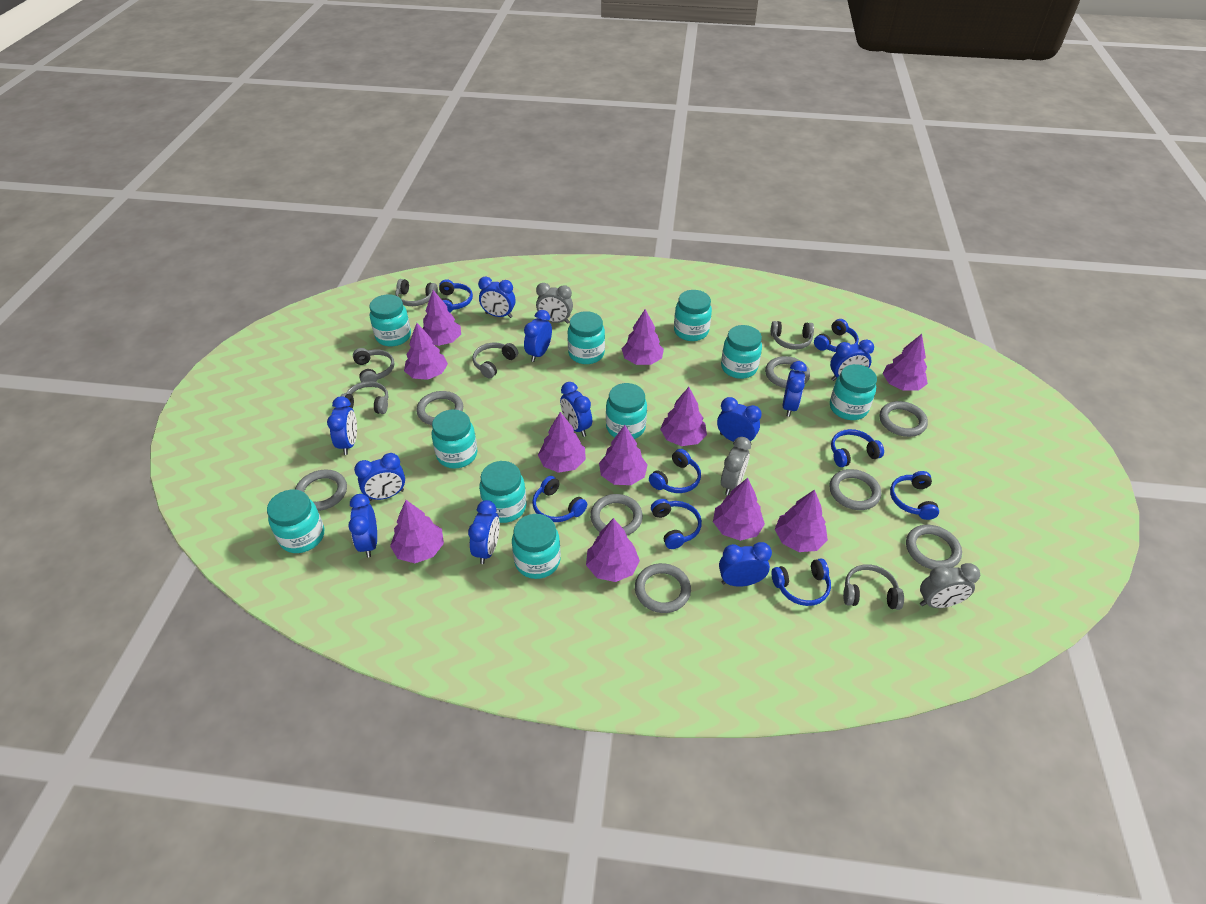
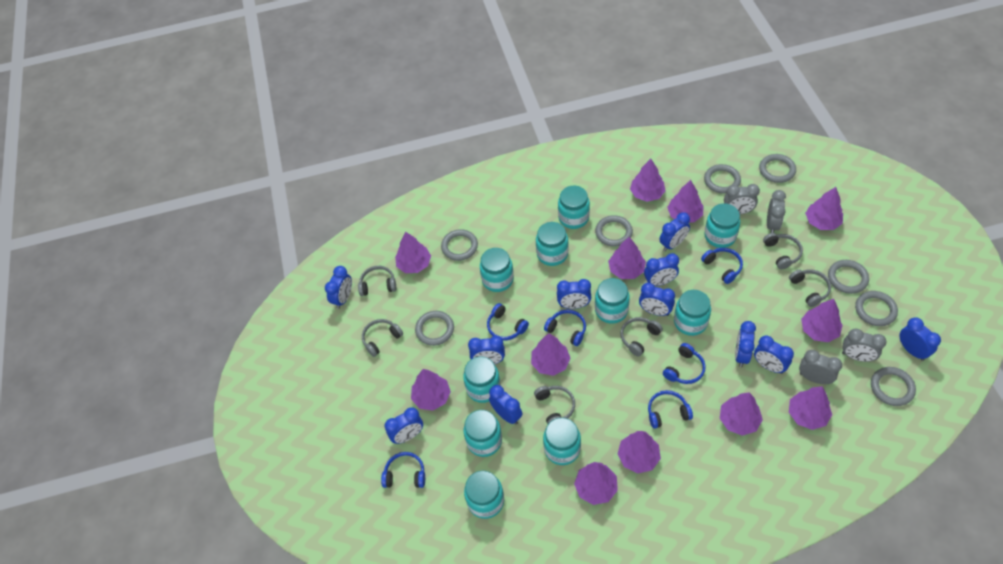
blue headphones: [439,279,473,313] [532,476,587,522] [649,449,701,493] [651,499,702,549] [772,558,831,606] [814,319,859,352] [831,429,884,467] [890,471,939,520] = 8 -> [381,452,425,488] [487,303,529,340] [544,309,586,346] [648,390,693,429] [663,343,706,384] [701,248,743,284] = 6
grey clock: [536,283,573,324] [721,437,751,495] [920,563,980,608] = 3 -> [724,184,760,214] [767,190,786,233] [799,350,842,384] [842,329,887,362] = 4
purple tree: [390,500,444,563] [404,323,448,380] [423,290,461,346] [538,412,586,473] [586,518,640,582] [599,425,648,485] [622,309,664,365] [660,387,707,446] [713,478,765,541] [775,490,828,552] [883,334,928,391] = 11 -> [395,232,431,273] [411,369,451,411] [531,333,571,376] [574,462,618,505] [608,237,646,279] [618,431,661,473] [630,159,666,202] [667,180,704,223] [720,392,763,436] [789,386,832,430] [801,299,843,342] [805,187,843,230] = 12

